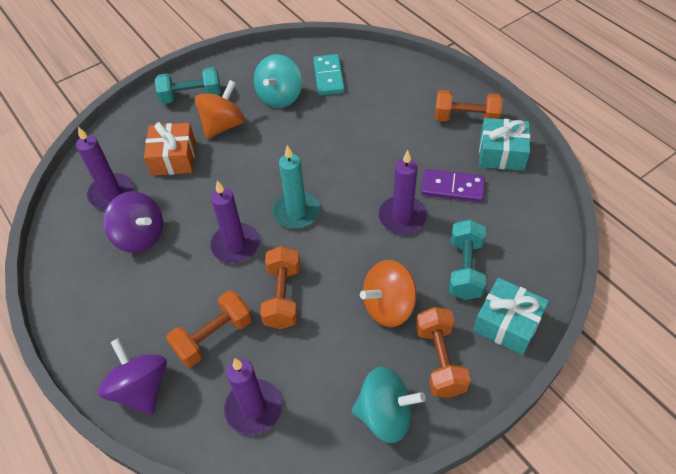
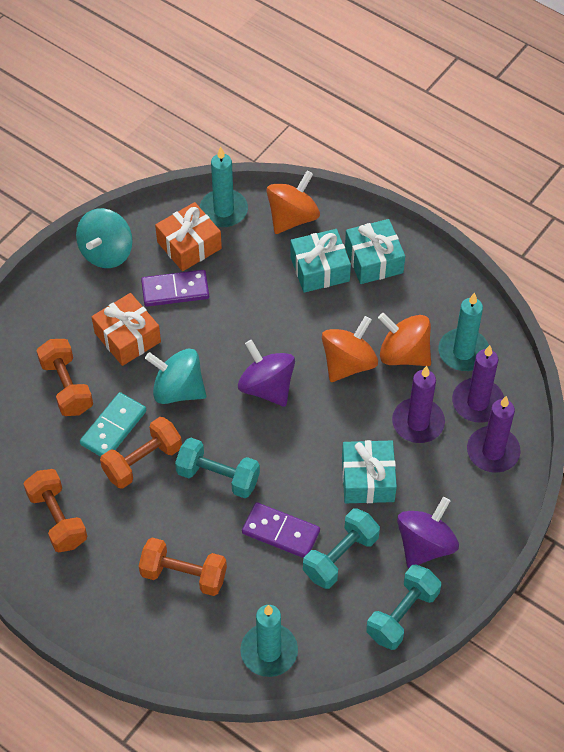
orange gift: [144,122,195,176] = 1 -> [92,293,161,366] [155,202,222,271] = 2
orange spinning top: [195,80,245,139] [360,260,417,327] = 2 -> [267,170,320,234] [322,316,378,382] [378,313,431,366] = 3
purple candle: [76,127,134,209] [210,180,260,263] [224,358,282,435] [379,150,427,234] = 4 -> [392,366,445,443] [452,345,504,423] [467,396,520,473] = 3
purple domino: [421,169,485,202] = 1 -> [141,270,209,307] [242,502,320,558] = 2
turquoise candle: [273,145,320,229] = 1 -> [200,147,248,227] [240,605,298,677] [438,293,489,371] = 3
turquoise dumbbell: [155,67,221,104] [449,219,486,300] = 2 -> [175,438,260,498] [303,508,380,589] [366,565,441,650] = 3
turquoise gift: [473,278,549,355] [479,118,530,171] = 2 -> [290,229,351,293] [342,440,397,503] [345,219,405,284] = 3

